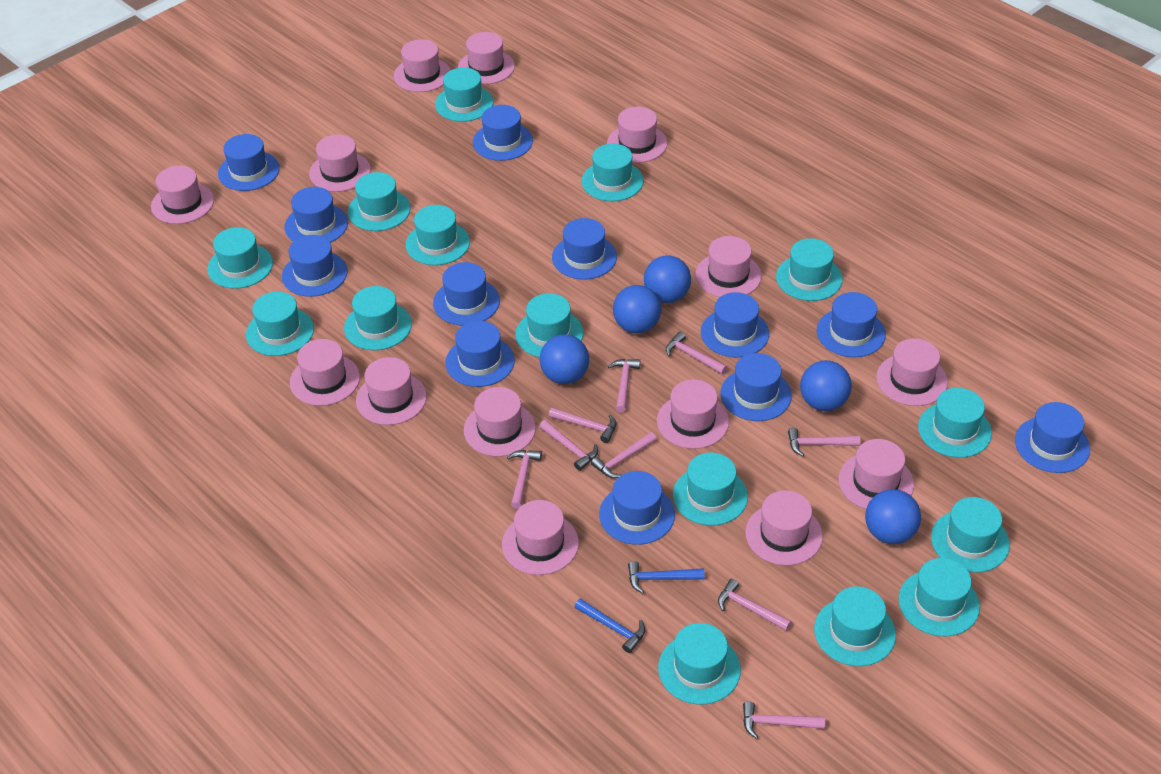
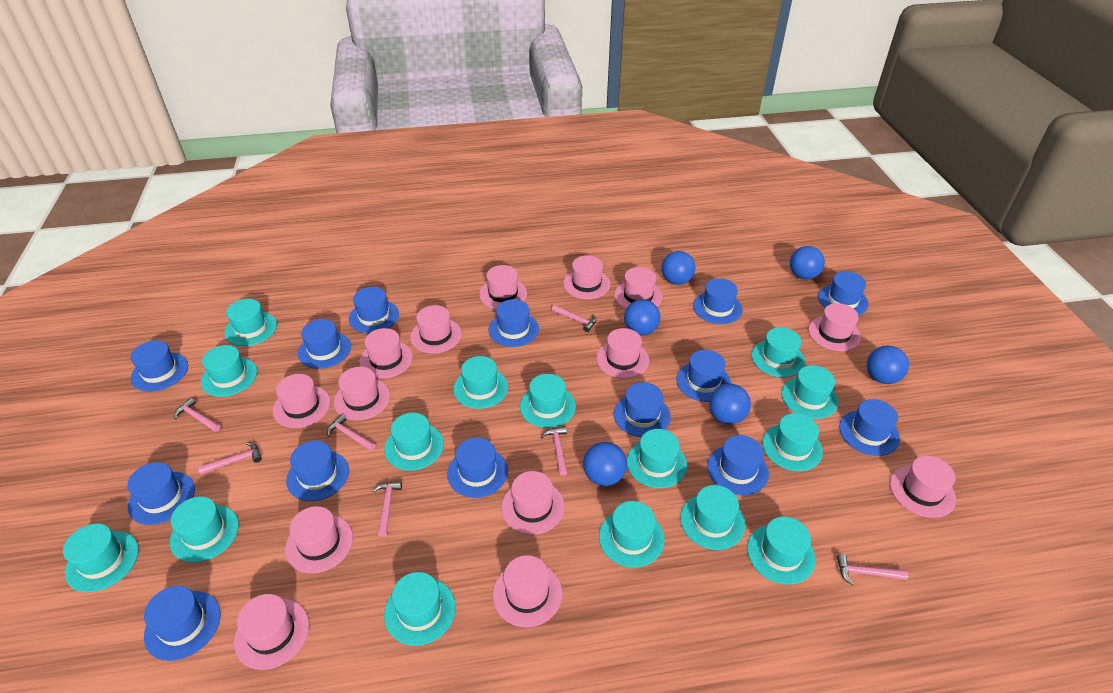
blue ball: [540,334,589,384] [613,285,661,333] [644,255,691,303] [800,360,852,411] [865,489,921,544] = 5 -> [583,442,627,486] [624,299,661,336] [661,251,695,285] [709,384,751,424] [790,246,825,279] [867,345,909,384] = 6
blue hammer: [575,598,645,653] [628,561,705,593] = 2 -> none = 0
blue hat: [218,134,280,191] [282,235,348,297] [285,187,348,243] [433,262,500,325] [445,321,515,387] [473,105,533,161] [552,218,617,280] [599,471,675,545] [701,292,769,358] [720,353,792,421] [817,292,886,357] [1015,402,1090,473] = 12 -> [127,462,195,525] [131,340,188,392] [144,586,221,661] [286,441,349,501] [298,319,351,369] [349,287,399,333] [447,437,508,498] [488,299,539,347] [614,382,671,437] [676,350,731,402] [693,278,743,324] [707,435,769,495] [818,271,868,315] [839,399,900,456] = 14
pink hammer: [507,450,542,509] [539,420,598,471] [549,408,616,443] [591,432,657,478] [608,359,640,413] [666,332,727,374] [718,579,792,631] [743,701,825,739] [788,428,860,456] = 9 -> [174,398,220,432] [198,442,262,475] [327,414,375,451] [372,481,402,537] [541,426,568,476] [552,305,597,332] [837,554,908,586] = 7

